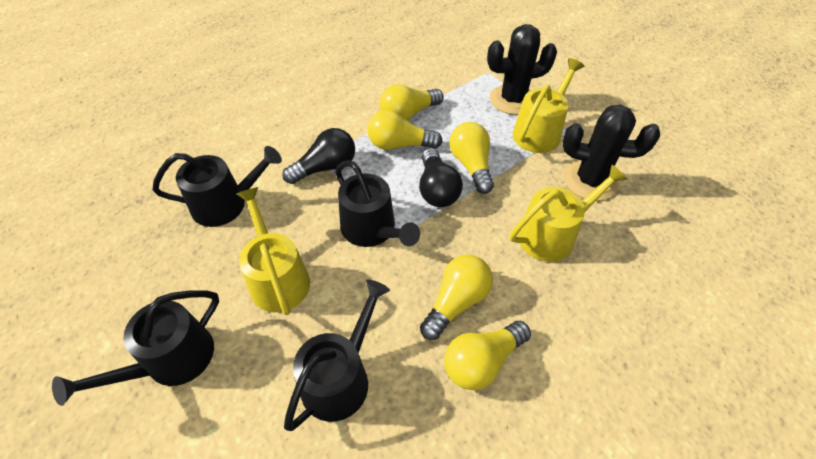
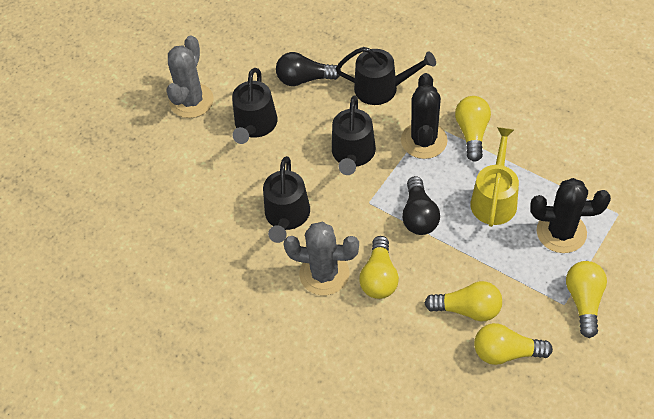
grey cactus: none = 0 -> [166,35,214,118] [284,222,359,295] = 2
yellow watering can: [236,187,310,315] [510,164,628,262] [513,58,584,153] = 3 -> [470,127,519,227] = 1

